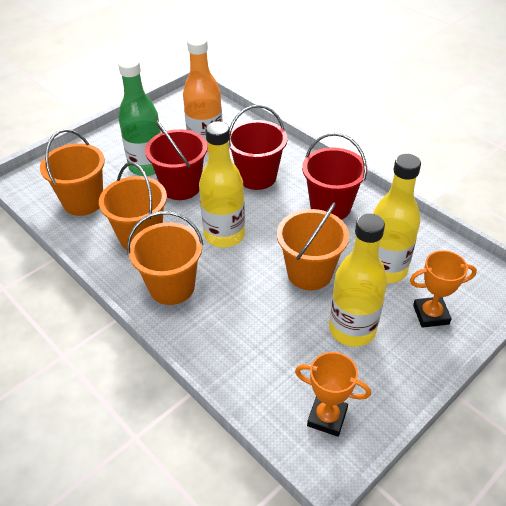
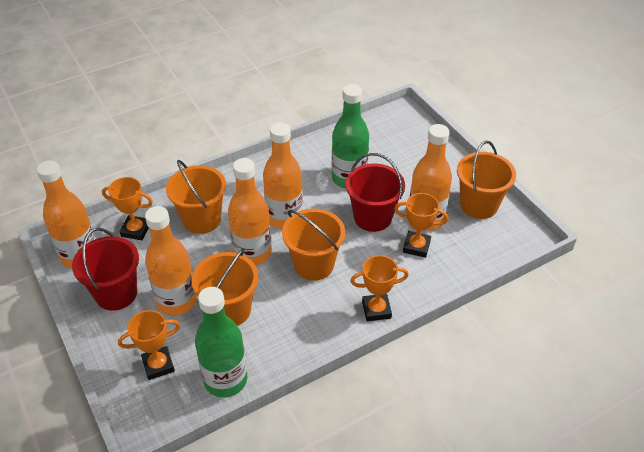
green bottle: [118,57,161,176] = 1 -> [195,287,247,397] [332,84,369,188] = 2
orange bottle: [183,36,223,152] = 1 -> [37,160,96,268] [145,206,197,316] [228,158,272,266] [263,122,303,229] [410,124,452,231] = 5
orange trophy: [295,352,371,437] [410,250,477,328] = 2 -> [102,177,153,240] [118,310,180,380] [350,255,409,321] [395,193,448,258] = 4
red bucket: [145,121,207,200] [229,105,287,190] [302,133,367,219] = 3 -> [72,228,139,311] [345,153,405,232] = 2
yellow bottle: [199,121,245,247] [329,213,387,347] [373,154,421,283] = 3 -> none = 0

